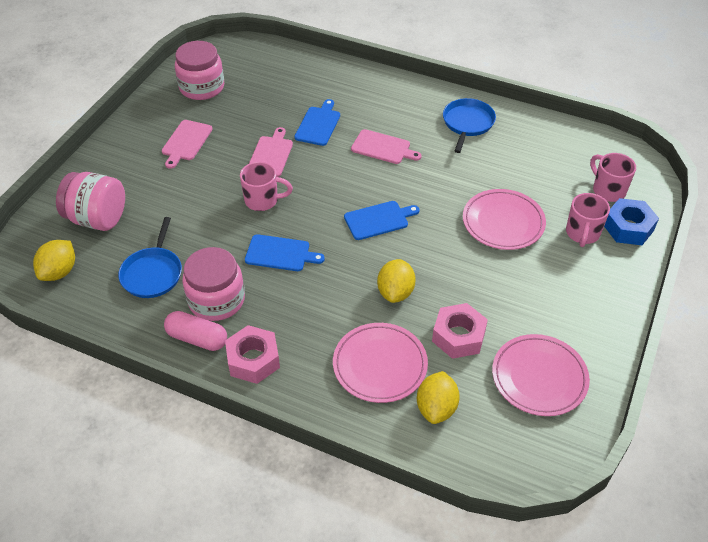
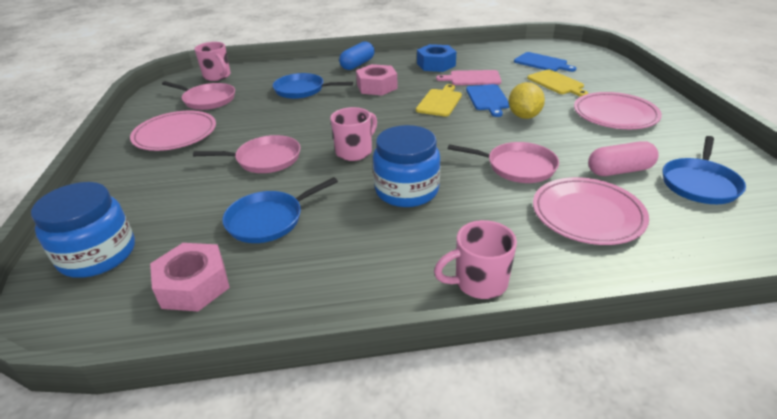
blue capsule: none = 0 -> [339,41,374,70] = 1
blue cutting board: [245,234,325,271] [294,99,340,146] [344,201,420,240] = 3 -> [466,84,510,117] [514,52,576,72] = 2
blue jar: none = 0 -> [31,182,135,278] [373,125,440,207] = 2
blue pan: [118,217,182,298] [443,98,496,153] = 2 -> [222,177,338,243] [273,73,353,99] [663,136,746,204] = 3
pink cutting board: [162,120,213,169] [249,127,293,177] [351,129,422,164] = 3 -> [436,70,501,85] = 1
pink jar: [56,172,125,231] [175,41,224,100] [182,247,245,321] = 3 -> none = 0
pink pan: none = 0 -> [162,81,235,110] [193,135,301,173] [448,142,559,183] = 3
yellow cutting board: none = 0 -> [416,84,462,117] [527,70,588,97] = 2
yellow lemon: [33,240,75,281] [377,259,416,303] [417,371,460,424] = 3 -> [508,82,545,119] = 1

